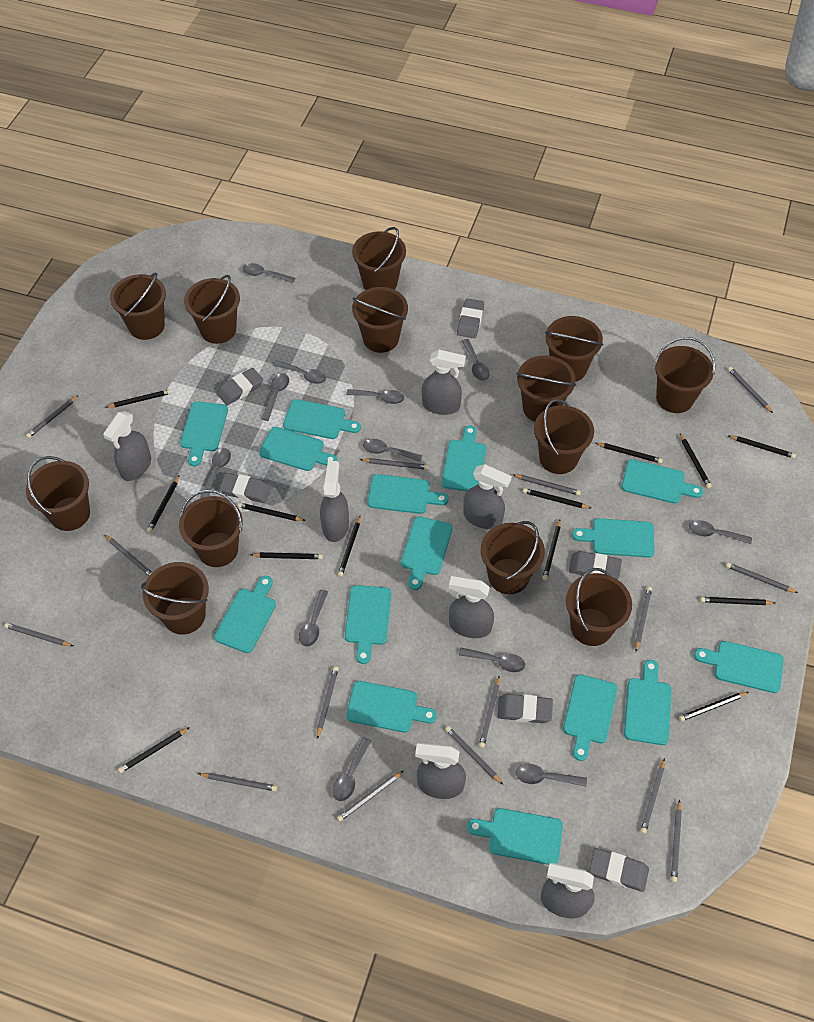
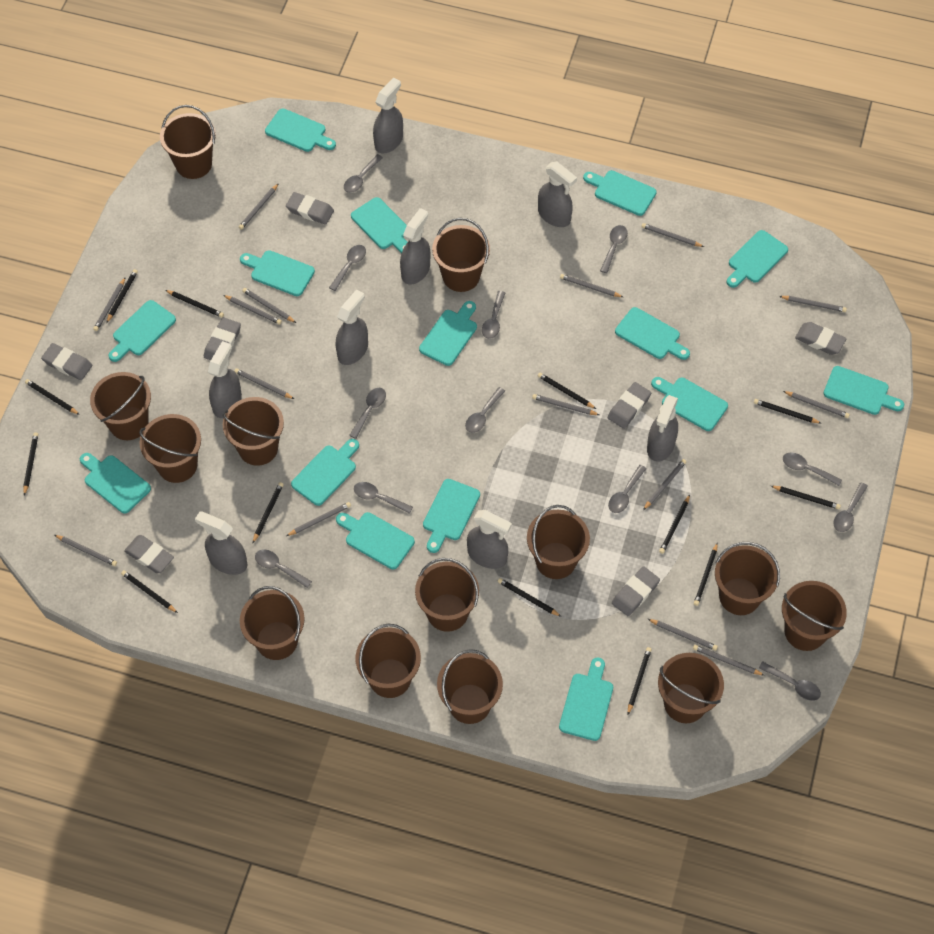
grey eraser: [217,368,263,406] [219,473,271,503] [457,298,484,338] [497,694,553,723] [569,551,622,579] [589,848,649,892] = 6 -> [41,343,92,380] [124,535,174,573] [204,317,241,360] [286,192,334,225] [608,382,651,429] [612,566,660,616] [795,322,847,355] = 7
grey spray bottle: [103,411,151,481] [320,461,349,542] [415,743,466,799] [422,350,466,415] [449,576,494,638] [463,464,512,529] [541,863,595,918] = 7 -> [195,511,247,575] [208,341,242,418] [336,289,368,365] [373,77,403,153] [400,208,430,285] [467,510,512,569] [538,162,577,227] [647,395,678,462] = 8

